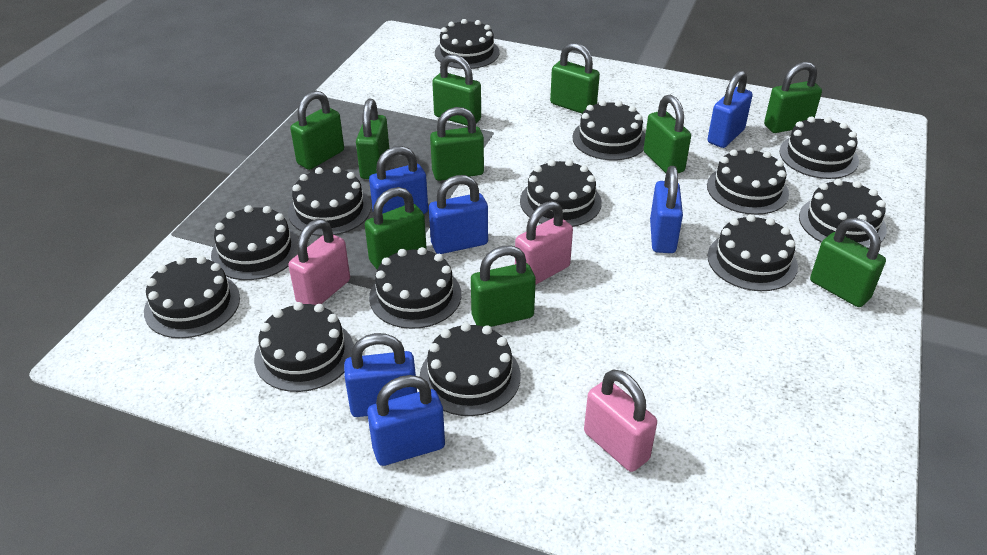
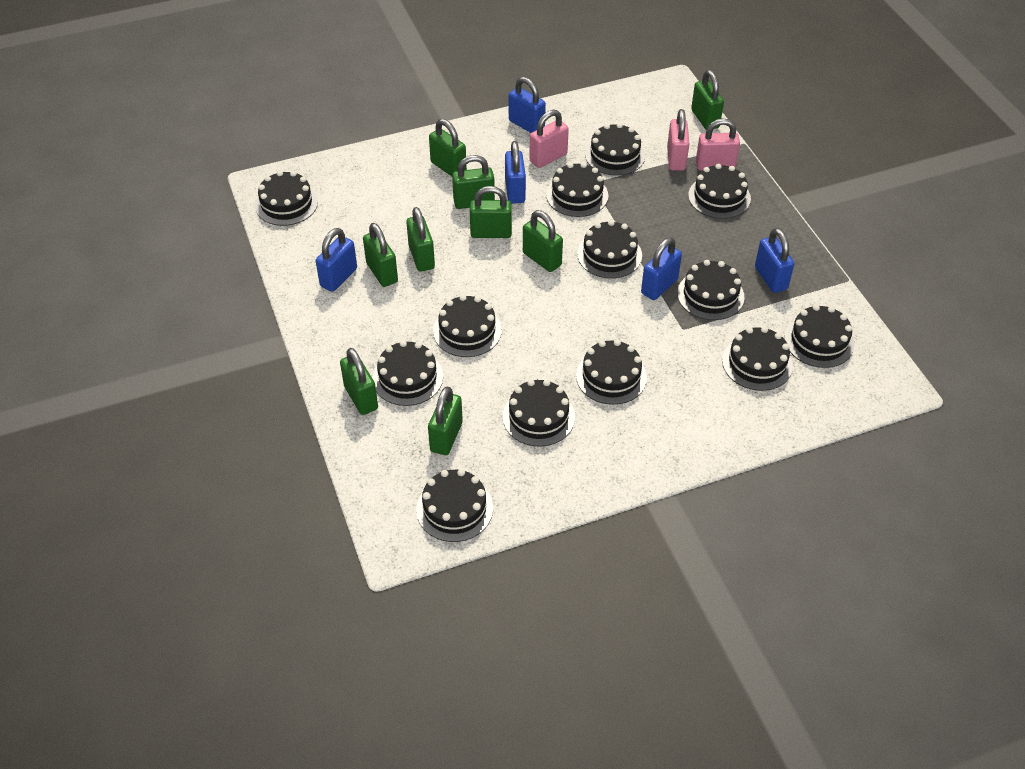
blue padlock: [344,333,417,417] [367,375,445,466] [369,146,428,214] [429,175,488,254] [650,166,683,253] [708,71,753,148] = 6 -> [316,228,357,292] [505,141,526,204] [509,77,546,133] [641,237,682,300] [755,228,794,293] = 5
green padlock: [290,91,344,170] [356,99,389,179] [365,187,427,269] [430,107,484,181] [432,54,481,126] [471,246,536,327] [550,43,600,113] [644,95,691,173] [764,62,822,133] [810,218,886,307] = 10 -> [340,348,378,415] [363,223,398,287] [406,207,435,272] [428,387,463,455] [429,119,467,176] [452,155,495,209] [470,186,512,238] [523,210,563,272] [691,70,724,130] = 9

